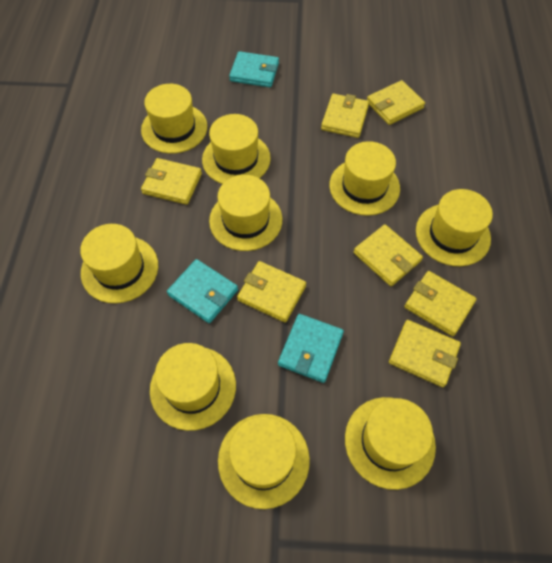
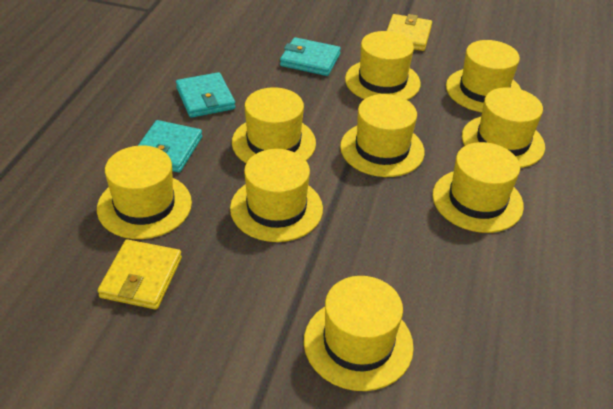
yellow wallet: [141,158,202,205] [237,261,306,323] [321,94,369,138] [354,224,423,286] [367,80,425,125] [389,320,461,387] [404,271,477,336] = 7 -> [98,239,182,309] [387,14,432,51] = 2

